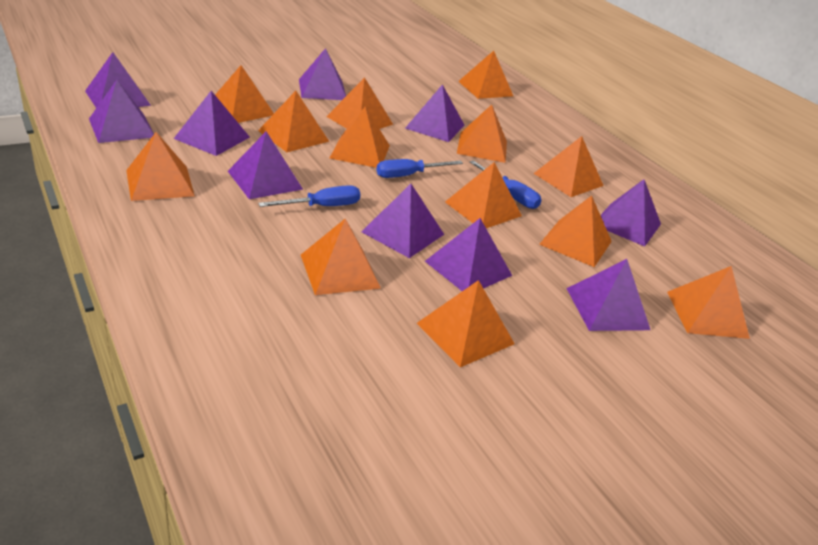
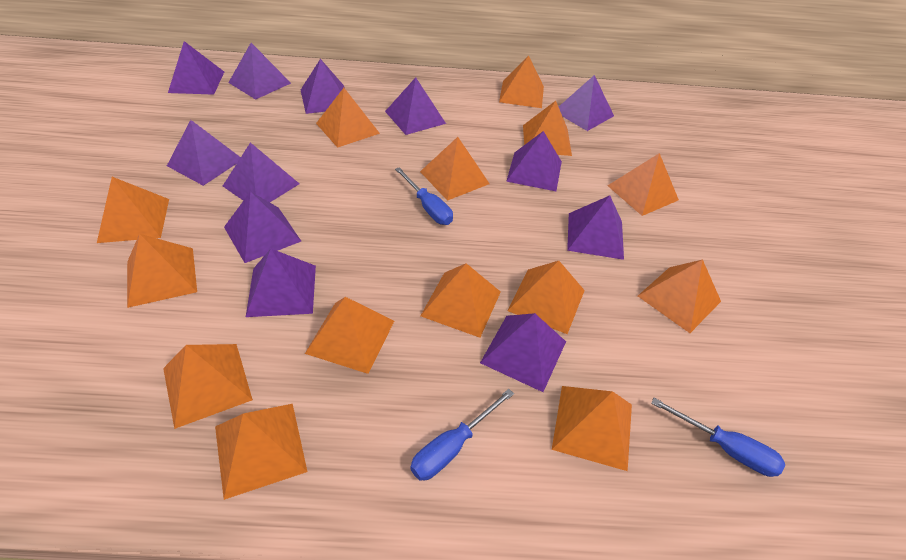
orange pyramid: [126,132,195,201] [215,65,274,123] [258,91,329,152] [301,219,381,295] [326,77,393,129] [330,107,390,168] [417,280,515,367] [445,162,522,228] [457,105,507,163] [458,51,513,99] [533,136,604,197] [539,196,612,267] [667,266,750,339] = 13 -> [97,177,169,243] [127,234,197,308] [163,344,253,429] [215,404,307,500] [305,297,394,374] [316,88,380,148] [420,137,490,201] [421,263,501,338] [499,55,544,108] [508,261,585,334] [523,101,572,156] [552,386,632,471] [607,153,679,216] [638,260,721,333] = 14
purple pyramid: [85,52,151,108] [89,80,154,143] [174,91,250,156] [228,131,303,199] [299,48,346,100] [361,184,444,258] [405,84,464,142] [425,218,512,291] [566,259,650,331] [601,179,661,247] = 10 -> [167,120,241,186] [168,41,224,95] [223,142,299,202] [224,191,301,263] [228,43,291,100] [246,249,316,317] [301,59,345,114] [385,77,446,135] [480,313,566,392] [506,131,562,191] [559,75,614,131] [567,195,624,260] = 12

